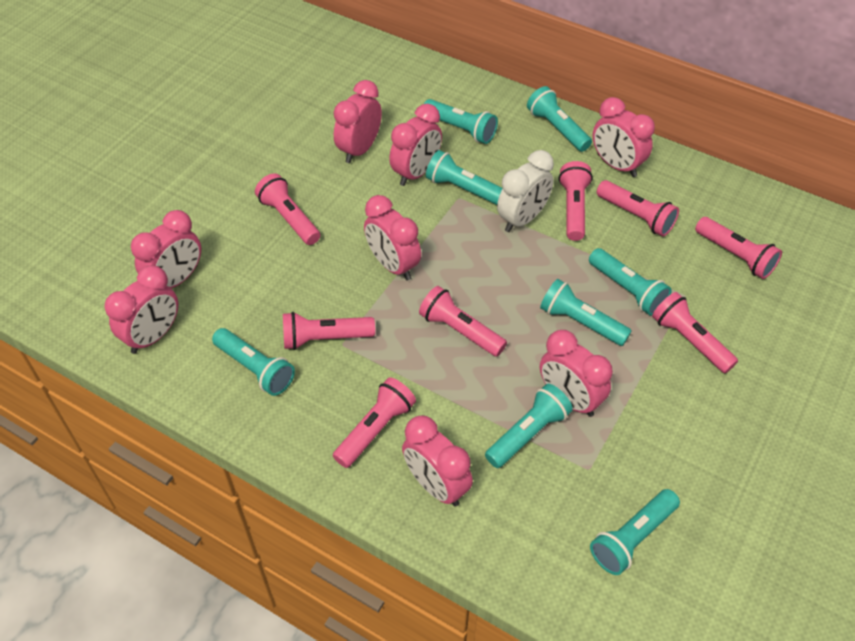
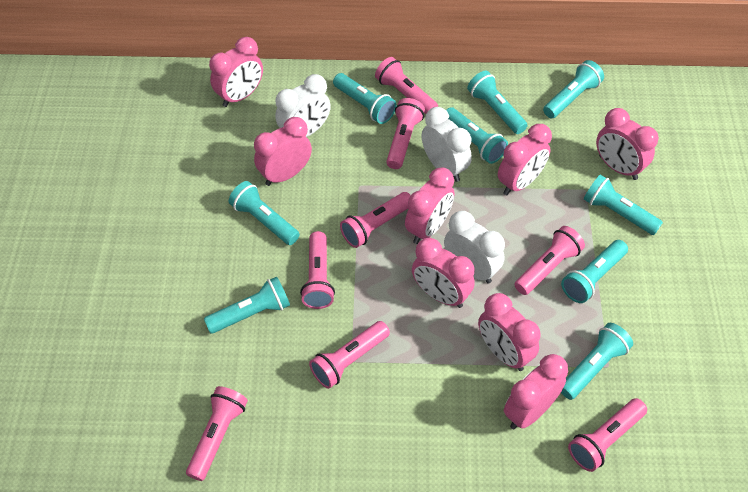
turquoise flashlight: [212,328,295,396] [424,99,498,144] [426,150,503,205] [485,384,573,468] [527,86,592,152] [540,279,632,346] [589,248,672,316] [590,489,680,575] = 8 -> [204,277,290,334] [229,181,300,245] [333,73,397,124] [446,107,508,164] [467,71,528,134] [543,60,604,119] [561,240,628,303] [561,323,633,400] [584,175,663,235] = 9
white clock: [497,150,554,232] = 1 -> [275,74,331,137] [422,107,472,182] [444,211,505,283] = 3

